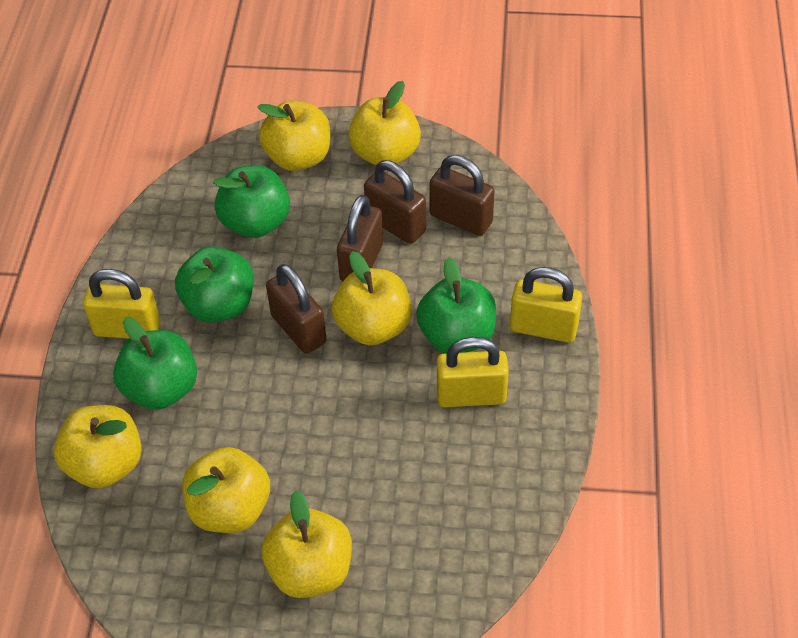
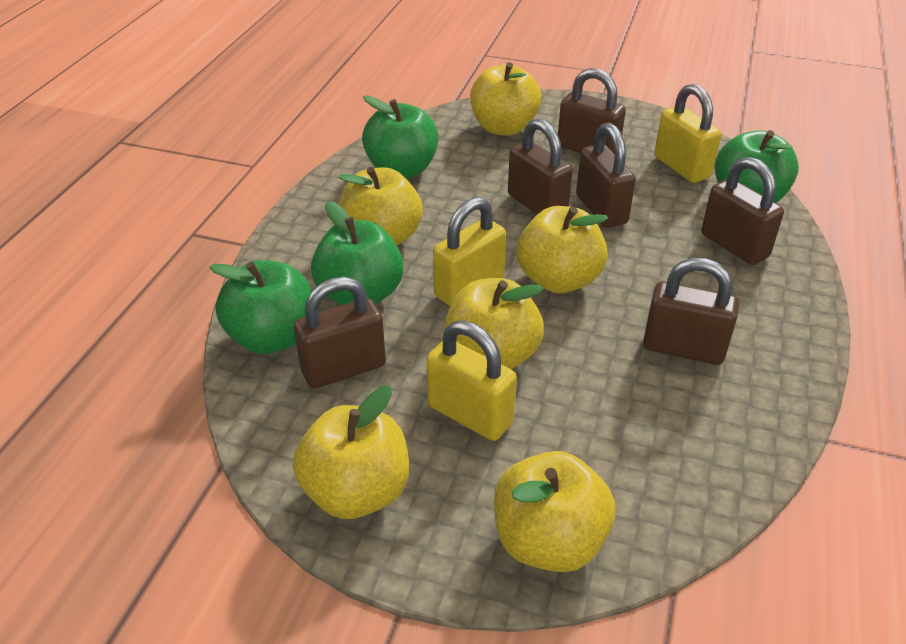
brown padlock: [266,264,326,354] [337,195,383,281] [364,160,426,244] [429,155,494,236] = 4 -> [294,277,386,389] [508,119,573,215] [558,68,626,154] [576,123,636,228] [643,258,739,365] [701,157,784,265] = 6

